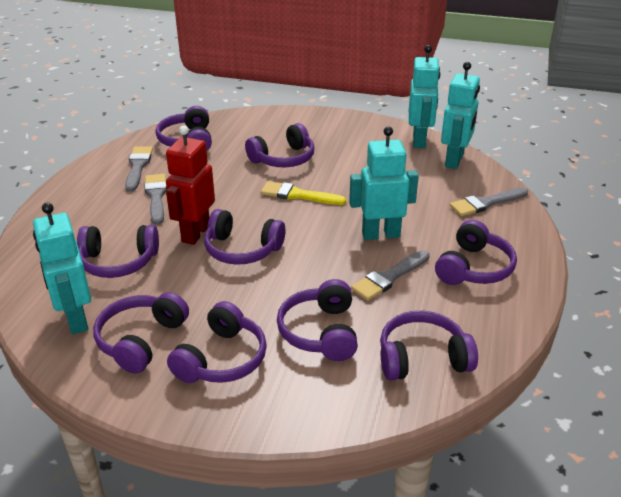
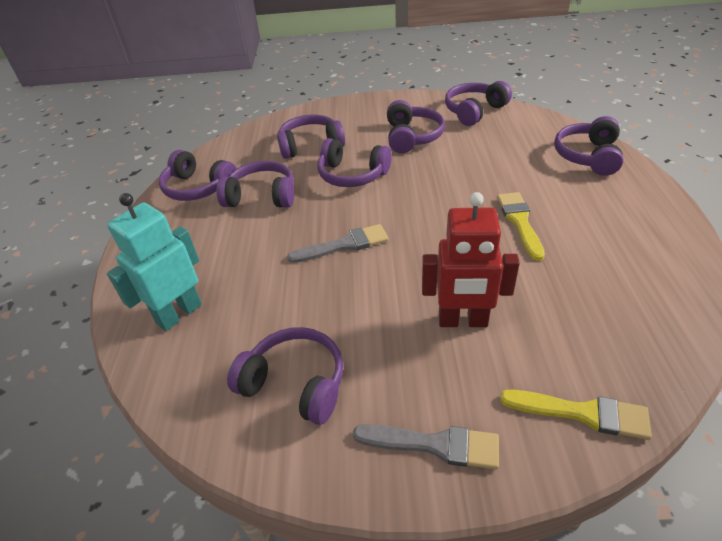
grey brush: [125,146,153,192] [145,174,167,225] [351,250,430,301] [450,187,528,216] = 4 -> [287,224,389,263] [353,424,499,469] = 2
purple headphones: [77,225,159,278] [93,292,189,373] [155,106,212,151] [167,301,267,383] [204,209,285,265] [245,123,315,167] [277,279,358,361] [380,311,478,381] [435,220,517,285] = 9 -> [159,150,237,201] [216,161,294,208] [227,327,343,425] [277,115,345,159] [317,138,392,187] [387,100,445,153] [445,81,512,126] [554,116,624,176] = 8
turquoise robot: [33,202,91,334] [349,126,419,240] [409,45,440,148] [441,62,480,169] = 4 -> [107,193,202,331] = 1
yellow brush: [261,181,346,205] = 1 -> [497,192,545,261] [500,390,652,440] = 2

